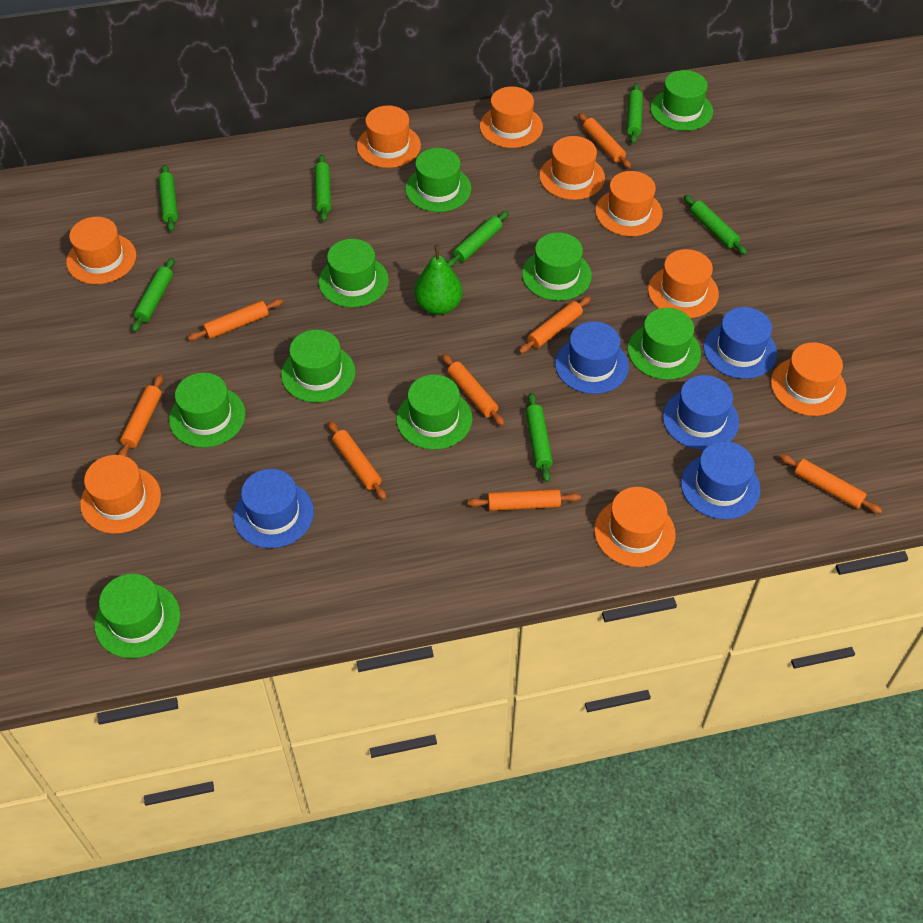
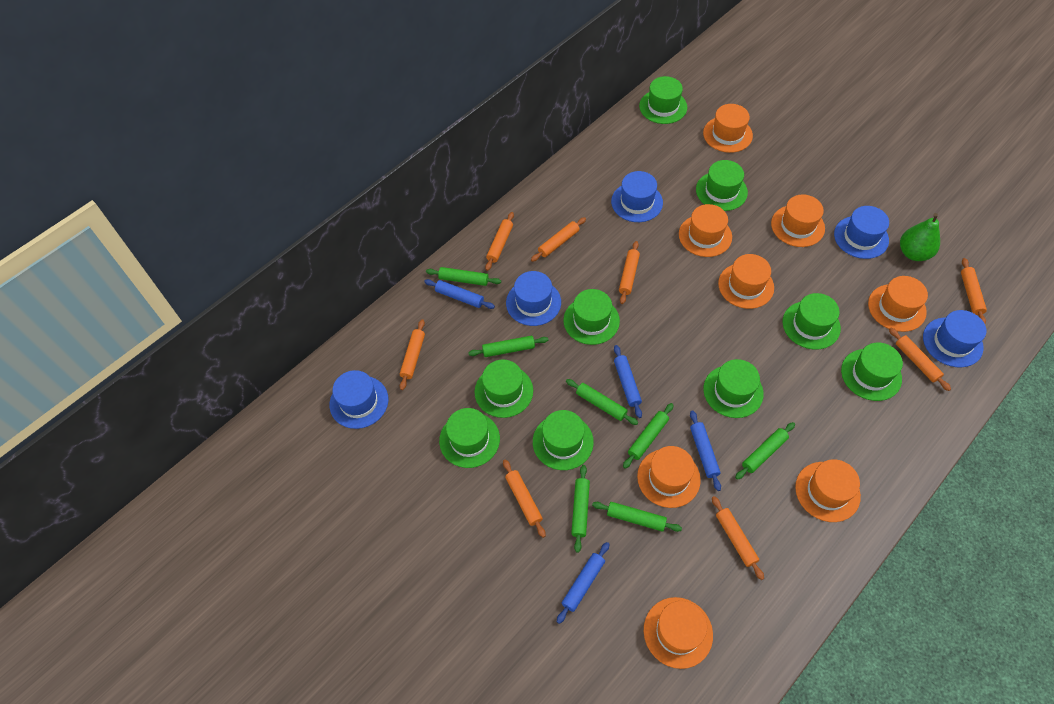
blue rolling pin: none = 0 -> [424,279,495,309] [557,542,609,624] [614,345,642,418] [690,411,721,491] = 4
orange hat: [66,217,136,284] [80,455,161,534] [357,105,421,168] [480,86,543,148] [539,136,605,200] [594,487,676,567] [595,171,663,236] [648,249,719,318] [771,342,847,416] = 9 -> [637,446,701,508] [644,597,713,669] [679,204,732,257] [703,104,753,153] [718,254,774,309] [771,194,825,247] [795,459,861,522] [868,276,928,332] = 8

